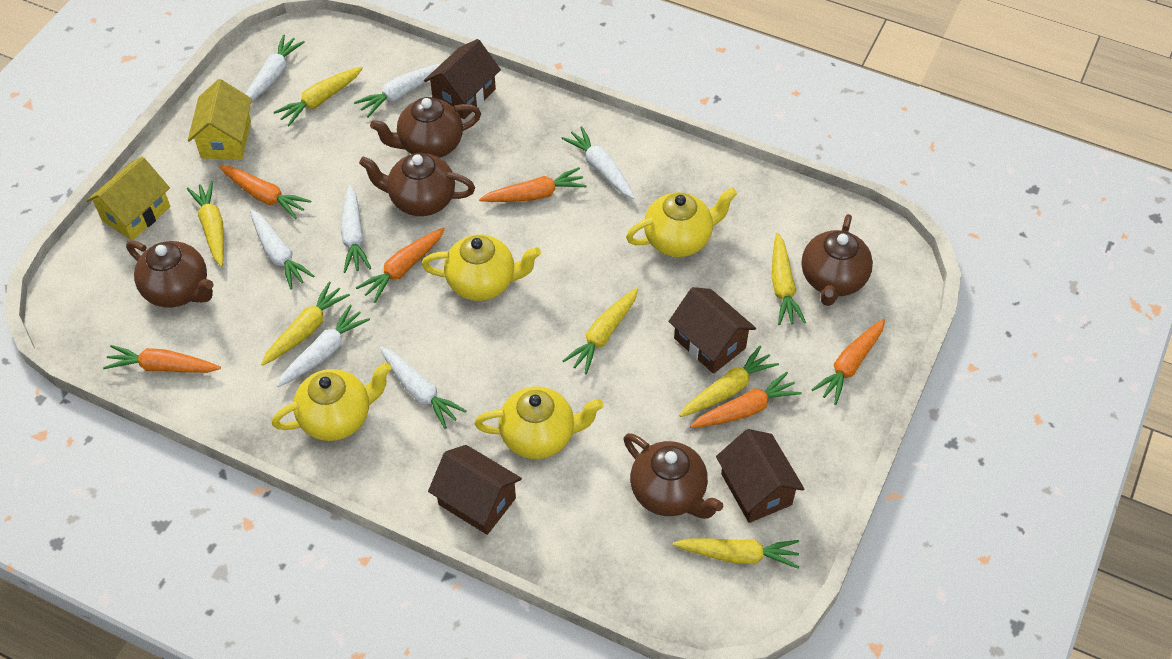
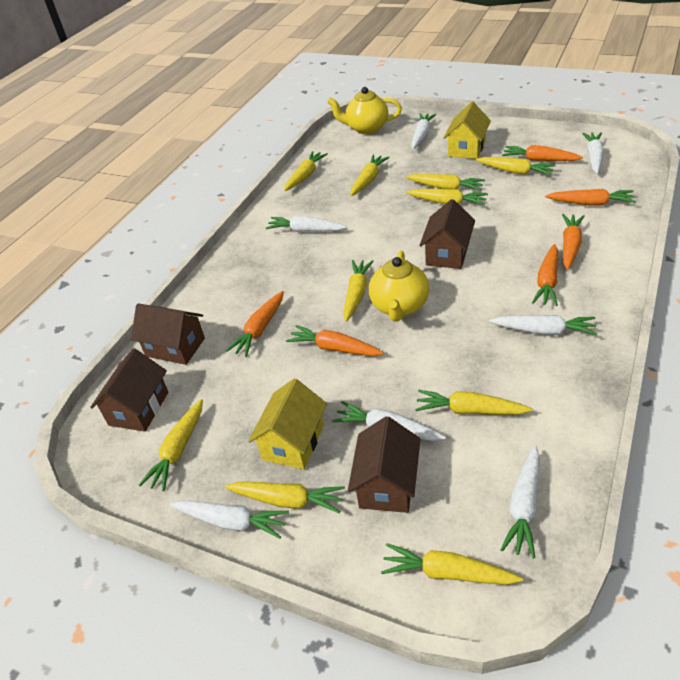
brown teapot: [126,240,214,308] [359,153,475,216] [370,97,481,158] [623,433,723,519] [802,214,873,306] = 5 -> none = 0
yellow carrot: [187,181,224,267] [261,282,350,366] [273,67,363,126] [563,288,638,374] [673,539,799,569] [679,346,779,417] [772,233,806,325] = 7 -> [139,399,203,491] [225,482,345,513] [284,151,328,191] [343,260,374,322] [350,155,389,196] [381,543,523,585] [406,174,485,191] [406,189,488,205] [415,390,533,415] [476,157,556,176] = 10
yellow teapot: [272,363,391,441] [422,234,541,301] [475,386,604,459] [626,187,737,257] = 4 -> [327,87,402,134] [369,251,429,322] = 2

